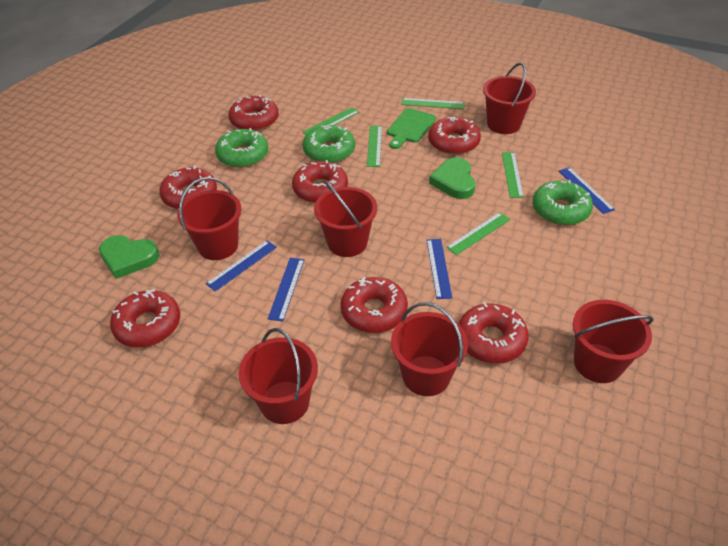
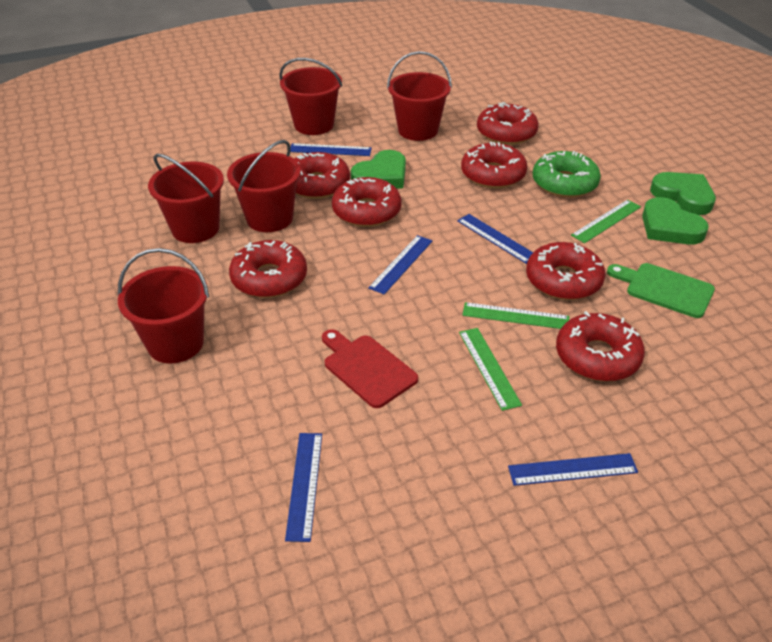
blue ruler: [205,240,277,292] [268,258,304,322] [427,239,452,299] [559,167,615,214] = 4 -> [285,433,322,542] [290,143,372,156] [368,235,432,295] [457,214,533,264] [508,453,638,486] = 5
green donut: [215,128,269,168] [303,125,355,163] [532,180,593,225] = 3 -> [533,151,601,198] = 1
green heart: [99,235,159,279] [429,157,476,199] = 2 -> [351,150,406,189] [642,197,709,245] [650,172,716,215] = 3
green ruler: [302,107,359,135] [367,126,382,167] [401,98,465,109] [446,212,510,255] [502,152,524,198] = 5 -> [459,328,522,411] [462,302,569,329] [571,200,641,243] = 3
red bucket: [177,177,241,260] [238,328,318,424] [314,181,377,257] [391,302,468,396] [483,63,536,134] [573,300,654,383] = 6 -> [118,248,209,363] [148,154,224,243] [227,140,301,232] [279,58,342,135] [387,51,452,141] = 5
red cutting board: none = 0 -> [322,329,418,408] = 1

